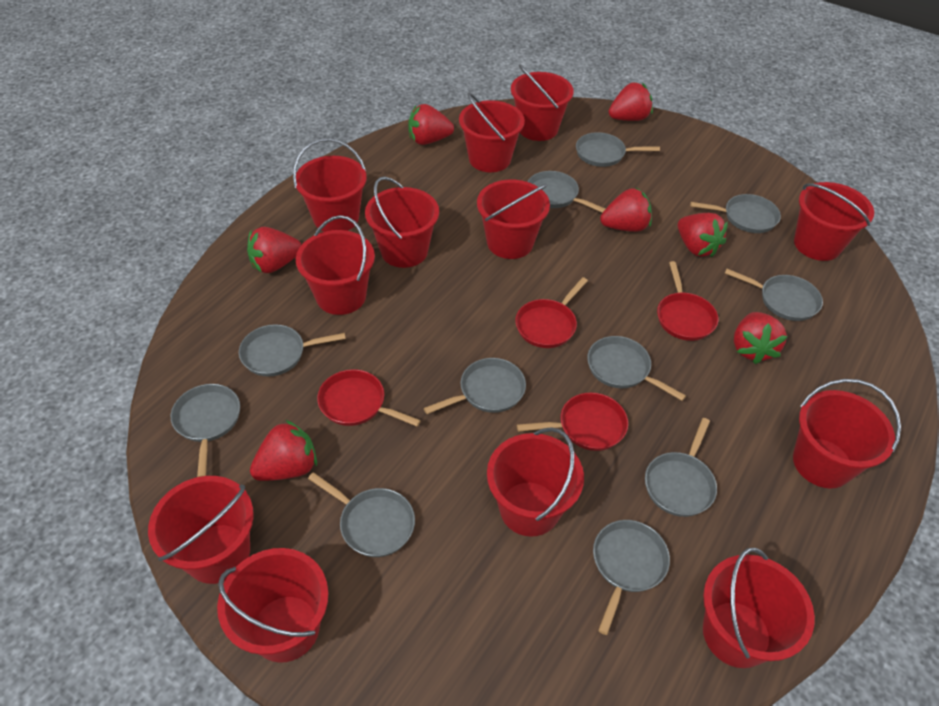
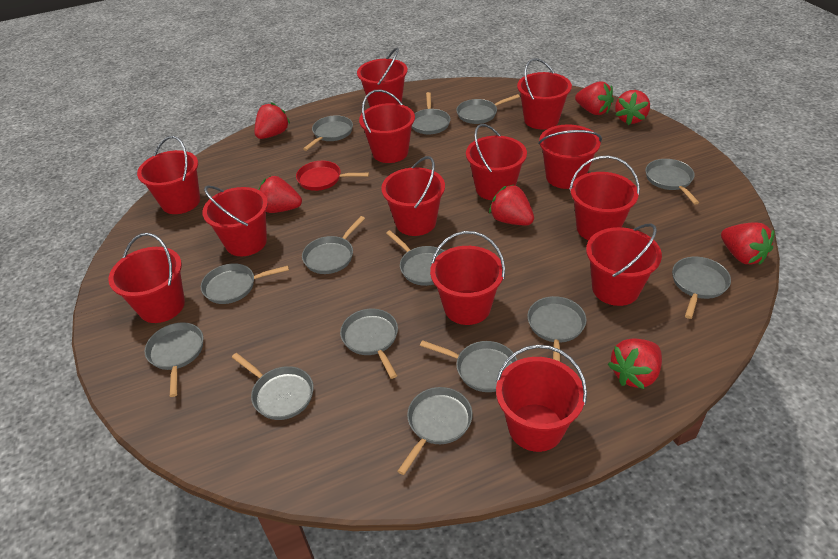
grey pan: [171,384,240,477] [239,324,346,377] [308,472,415,557] [424,358,526,414] [527,171,605,213] [576,132,660,167] [587,336,686,401] [593,520,670,635] [645,418,717,517] [690,194,781,233] [724,269,823,321] = 11 -> [145,322,203,397] [201,263,289,304] [232,353,314,420] [302,216,365,274] [303,115,353,151] [340,309,398,379] [386,230,444,286] [398,387,473,475] [412,92,450,134] [420,340,517,392] [456,94,520,124] [527,296,587,362] [645,159,699,205] [672,257,731,319] = 14
red bucket: [148,476,254,584] [217,548,328,663] [293,138,367,232] [296,215,375,315] [365,177,439,268] [459,92,525,172] [477,180,550,259] [487,427,584,537] [511,64,574,141] [703,548,815,668] [793,379,901,489] [794,182,874,261] = 12 -> [108,233,185,323] [137,136,200,214] [202,186,268,256] [357,48,408,107] [359,89,415,163] [381,156,445,236] [430,231,505,325] [466,124,527,200] [496,345,587,452] [517,58,572,129] [538,125,602,189] [569,156,640,240] [586,224,662,306] = 13
red pan: [317,369,421,426] [515,277,588,348] [517,393,628,451] [657,261,718,341] = 4 -> [296,161,369,191] = 1

